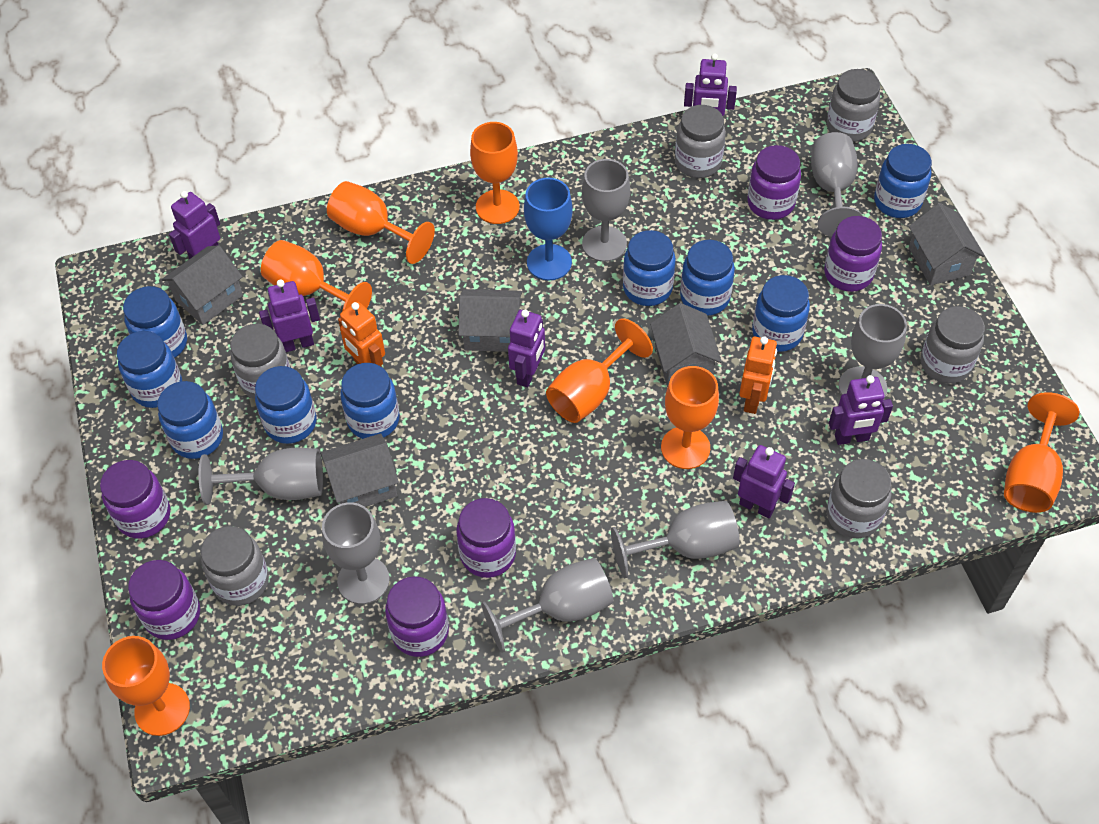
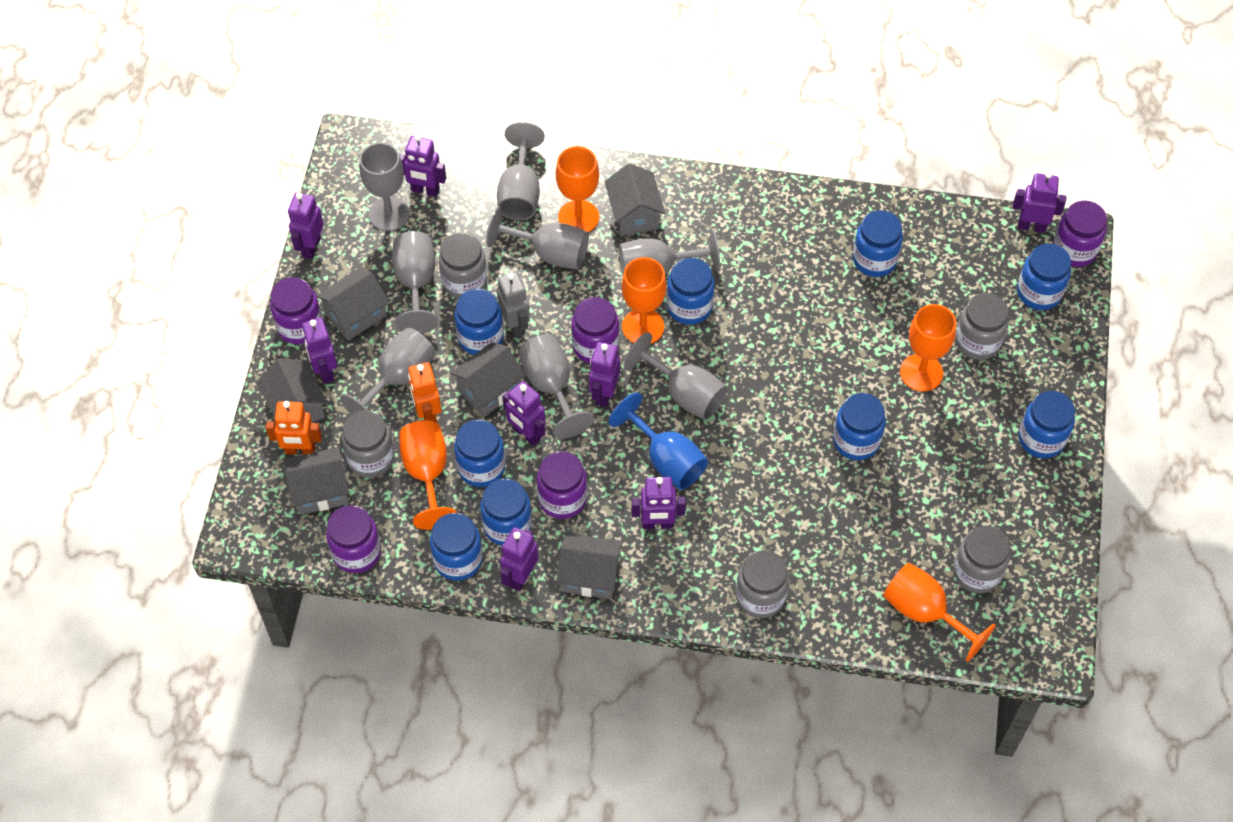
grey goblet: [198,448,323,505] [322,502,390,604] [481,558,613,653] [582,159,630,262] [611,501,740,578] [811,132,863,237] [839,304,907,398] = 7 -> [340,328,436,415] [360,143,410,231] [392,231,438,333] [486,207,589,270] [497,122,545,220] [519,334,594,439] [619,230,720,276] [624,332,728,420] = 8
grey house: [162,245,243,325] [320,433,399,507] [458,289,522,352] [650,303,722,387] [909,203,985,285] = 5 -> [257,358,327,423] [284,447,349,515] [316,268,389,341] [450,342,525,417] [556,533,623,599] [605,163,665,236] = 6
grey jar: [201,526,269,606] [230,324,290,399] [675,105,726,178] [827,69,880,142] [827,459,891,538] [920,306,985,384] = 6 -> [341,410,395,478] [439,233,487,299] [736,550,789,618] [953,526,1010,593] [955,293,1009,360] = 5
grey robot: none = 0 -> [497,272,530,338] = 1
orange goblet: [102,636,190,736] [261,240,372,312] [327,181,435,264] [470,122,520,224] [546,318,653,423] [661,366,719,469] [1004,392,1079,513] = 7 -> [399,420,457,530] [556,146,599,232] [621,257,667,344] [883,563,996,662] [900,304,956,392] = 5
purple jar: [100,460,170,539] [128,560,200,640] [385,576,449,657] [456,498,516,578] [747,145,801,220] [824,216,882,292] = 6 -> [270,277,322,344] [326,505,381,573] [537,451,587,519] [571,297,619,363] [1053,201,1107,267] = 5
purple robot: [169,191,220,259] [259,279,320,352] [508,310,545,387] [684,53,737,116] [733,445,795,518] [829,375,893,445] = 6 -> [288,193,324,259] [302,318,337,384] [399,134,446,197] [500,527,538,591] [502,381,545,446] [589,342,620,407] [632,477,686,529] [1013,172,1066,233] = 8

